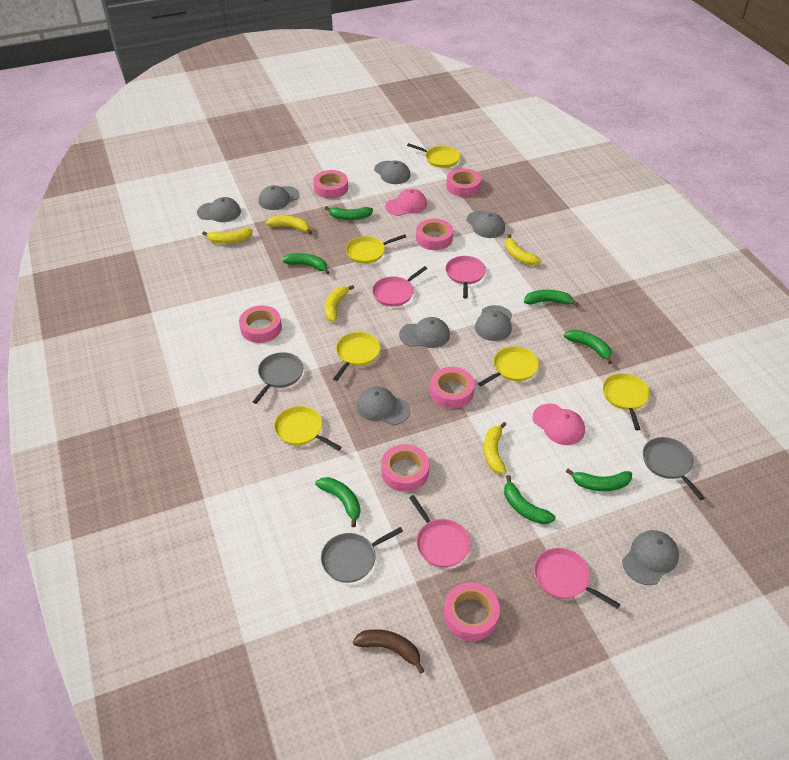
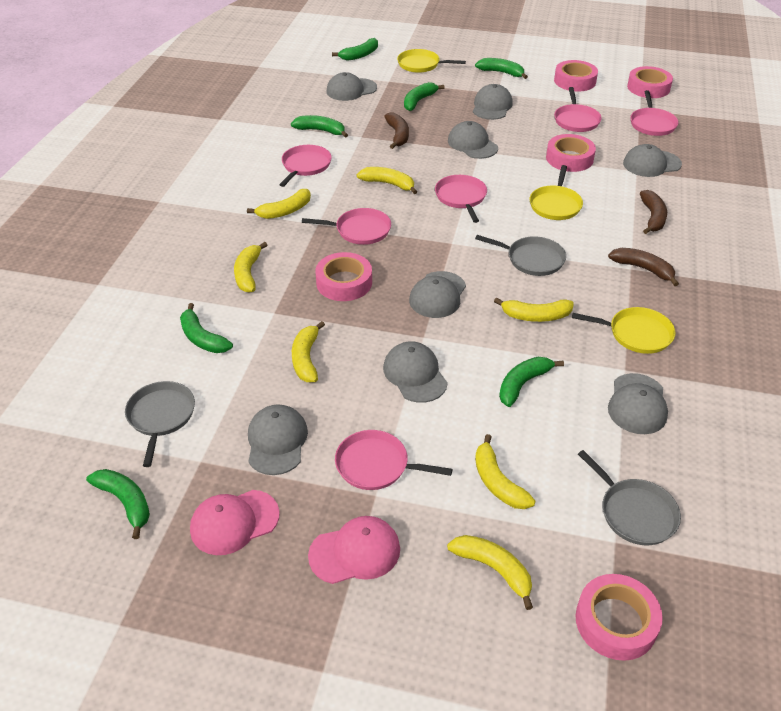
brown banana: [353,629,424,674] = 1 -> [384,112,409,149] [608,248,679,286] [640,190,667,234] = 3
pink pan: [372,266,428,307] [409,495,470,567] [446,256,486,298] [534,548,620,609] = 4 -> [279,145,332,187] [302,208,391,245] [335,430,452,490] [435,175,487,223] [554,87,602,132] [630,90,679,136] = 6
pink tape: [239,305,282,343] [313,170,348,199] [381,444,429,492] [416,219,453,250] [430,367,475,408] [444,582,500,641] [446,168,481,197] = 7 -> [315,252,372,301] [546,134,596,172] [554,60,598,91] [576,574,663,661] [627,66,673,98] = 5
yellow banana: [202,228,253,244] [266,216,312,234] [325,285,354,322] [484,422,507,474] [505,234,541,265] = 5 -> [234,242,267,293] [247,189,311,219] [292,321,325,382] [357,167,417,194] [447,535,533,610] [475,434,535,509] [494,297,574,322] = 7
yellow pan: [274,406,342,451] [333,332,380,381] [346,234,406,264] [407,143,460,168] [478,346,539,386] [603,373,650,430] = 6 -> [397,49,466,73] [529,165,583,220] [572,307,676,354] = 3

